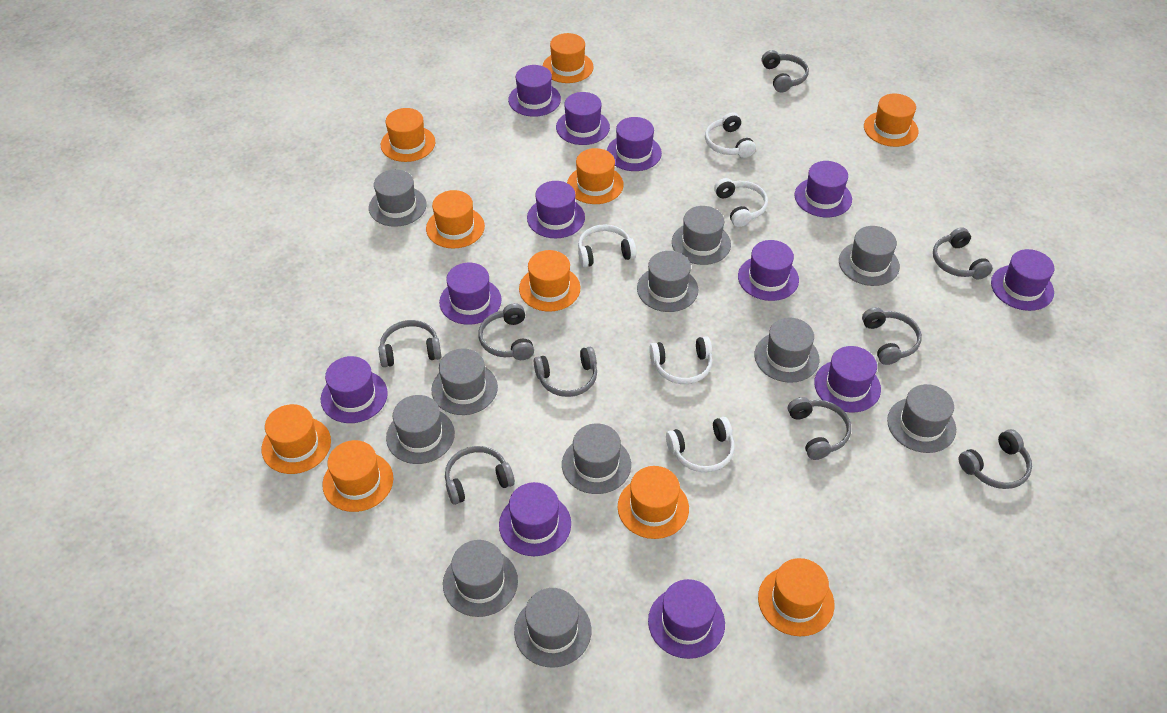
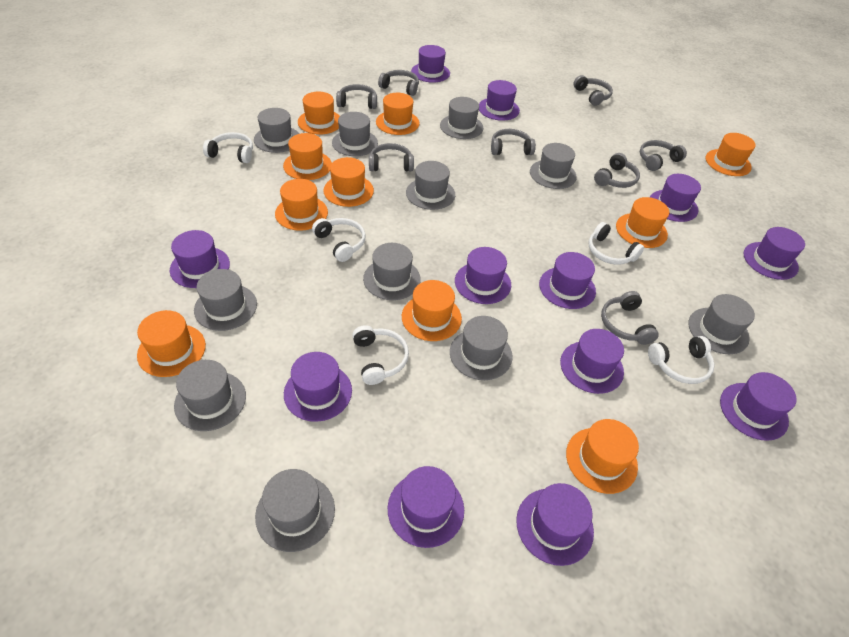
grey headphones: [379,320,441,367] [445,446,515,505] [478,303,534,360] [534,347,597,397] [762,50,809,93] [788,397,851,460] [862,307,922,365] [933,227,993,280] [958,429,1032,489] = 9 -> [336,84,377,109] [369,143,414,171] [378,70,419,96] [491,129,536,155] [573,75,613,106] [594,153,640,188] [601,291,659,345] [640,140,687,171] = 8

